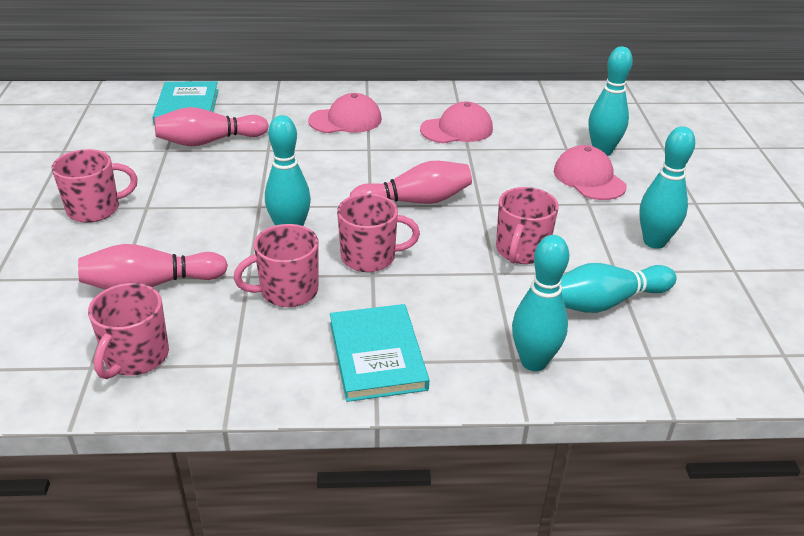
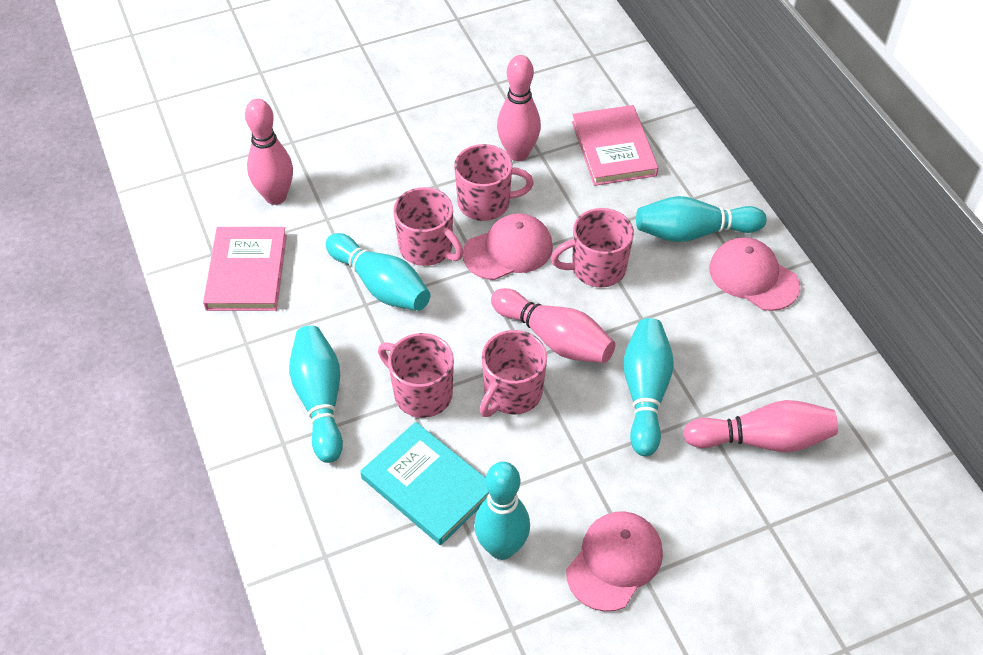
pink book: none = 0 -> [203,227,287,311] [572,105,658,186] = 2
pink bowling pin: [78,244,228,290] [154,107,269,146] [350,161,472,204] = 3 -> [245,99,293,205] [491,288,615,363] [497,55,541,161] [683,400,838,452] = 4
turquoise book: [153,81,218,126] [330,304,429,402] = 2 -> [361,422,489,545] = 1

